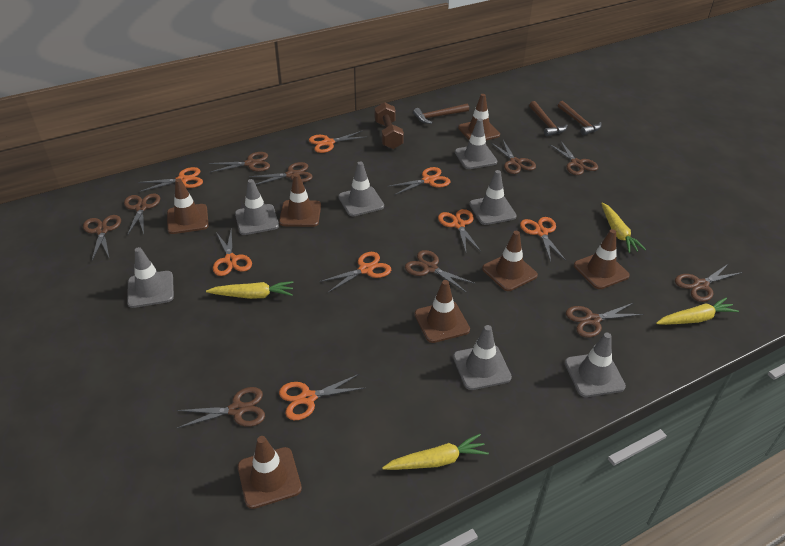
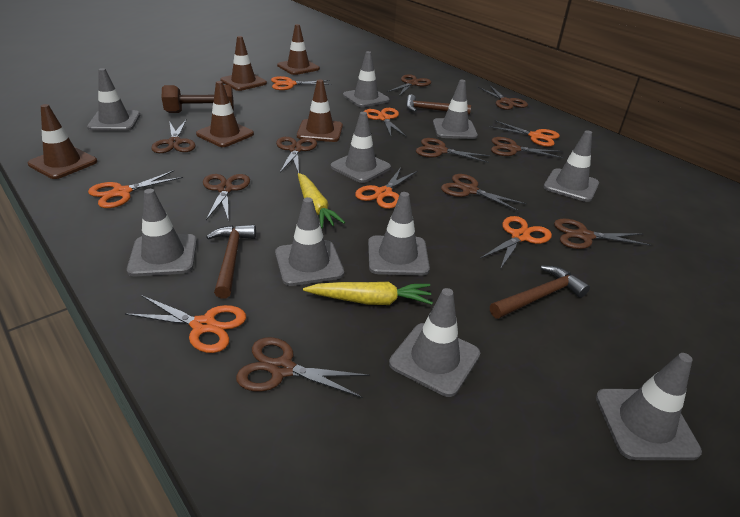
brown traffic cone: [167,178,209,234] [238,436,302,509] [279,173,321,227] [415,280,470,343] [458,94,500,140] [482,231,538,291] [574,229,630,289] = 7 -> [28,104,97,179] [196,81,254,147] [220,36,267,91] [277,24,320,75] [297,79,343,142] = 5
grey traffic cone: [127,247,174,308] [235,179,279,235] [338,161,384,216] [453,325,512,390] [455,118,497,169] [469,170,517,225] [565,333,626,397] = 7 -> [87,68,140,131] [127,189,197,276] [275,197,344,286] [331,112,391,183] [343,51,390,107] [368,192,430,276] [389,288,480,397] [433,80,478,139] [543,130,599,202] [596,353,702,460] = 10
orange scissors: [138,167,203,192] [213,228,252,276] [279,374,365,420] [309,130,368,153] [319,252,391,292] [390,167,450,195] [438,209,481,252] [520,217,566,262] = 8 -> [88,170,183,208] [125,295,246,353] [271,76,332,90] [355,167,418,209] [364,108,407,137] [480,216,552,269] [489,120,560,147] = 7
yellow carrot: [206,281,294,299] [382,434,489,470] [601,202,646,253] [656,298,739,325] = 4 -> [298,173,345,228] [303,282,433,305] = 2

